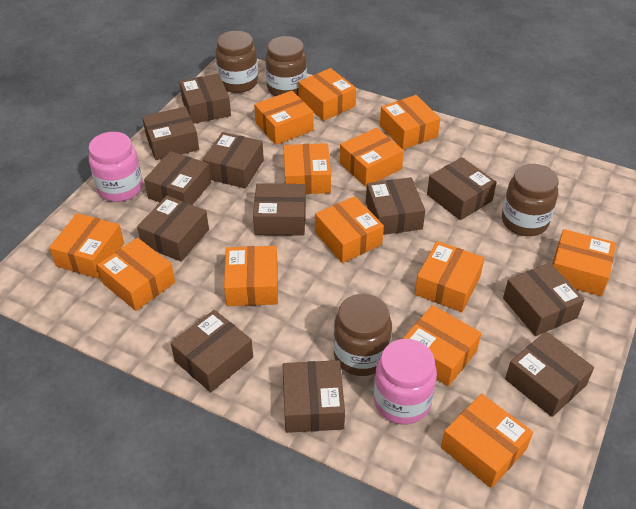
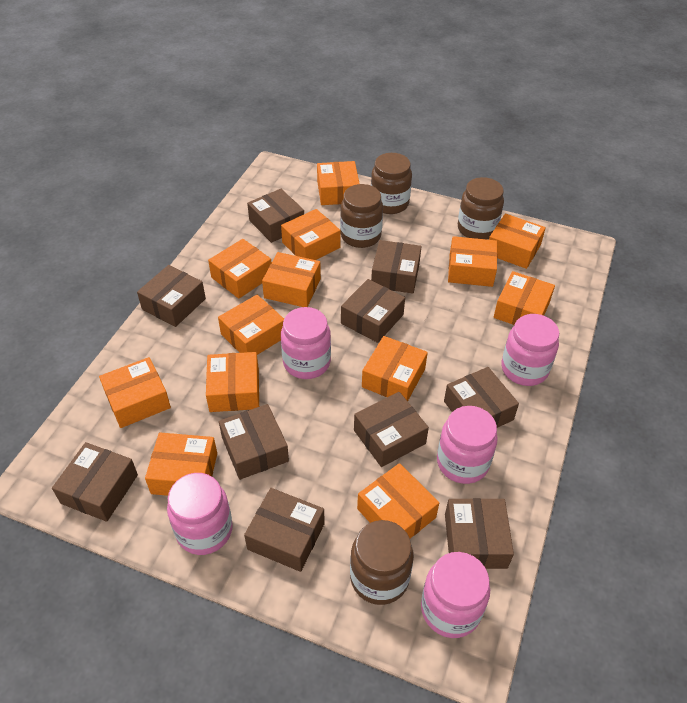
brown box: [137,196,209,262] [142,107,199,160] [144,151,211,205] [171,310,253,392] [179,74,231,124] [203,132,264,189] [253,183,306,236] [283,360,345,433] [366,177,425,235] [427,157,497,220] [503,263,585,336] [505,331,594,417] = 12 -> [52,442,138,522] [137,265,206,327] [219,404,289,480] [244,488,325,572] [247,189,304,243] [341,279,405,343] [354,392,429,467] [371,240,421,294] [444,367,519,428] [445,498,514,569] = 10
pink jar: [89,132,143,202] [373,339,437,425] = 2 -> [167,473,233,555] [281,307,331,379] [421,552,490,638] [437,406,498,484] [501,314,559,386] = 5

